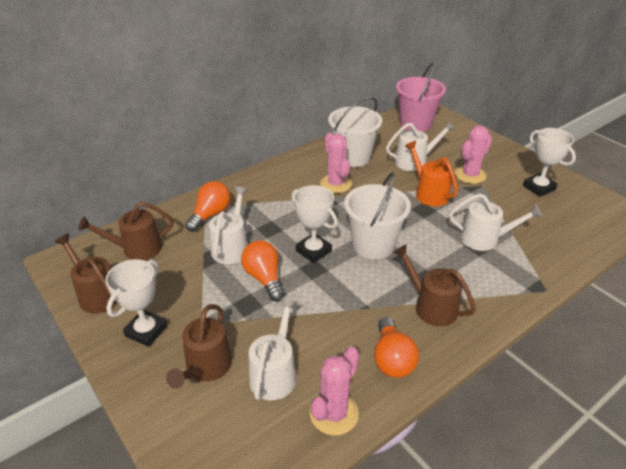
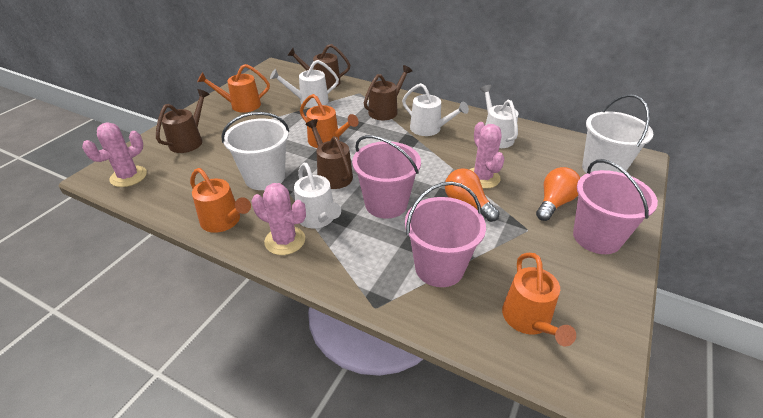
orange light bulb: [185,181,231,232] [241,241,284,301] [374,317,419,378] = 3 -> [445,168,500,222] [536,167,580,221] = 2
orange watering can: [405,141,458,207] = 1 -> [190,168,251,233] [197,64,270,113] [300,94,359,148] [502,253,576,346] = 4
pink bucket: [396,63,446,132] = 1 -> [352,135,421,219] [405,181,486,287] [573,159,658,254] = 3
white trophy: [105,259,168,347] [291,185,338,263] [523,128,576,197] = 3 -> none = 0

